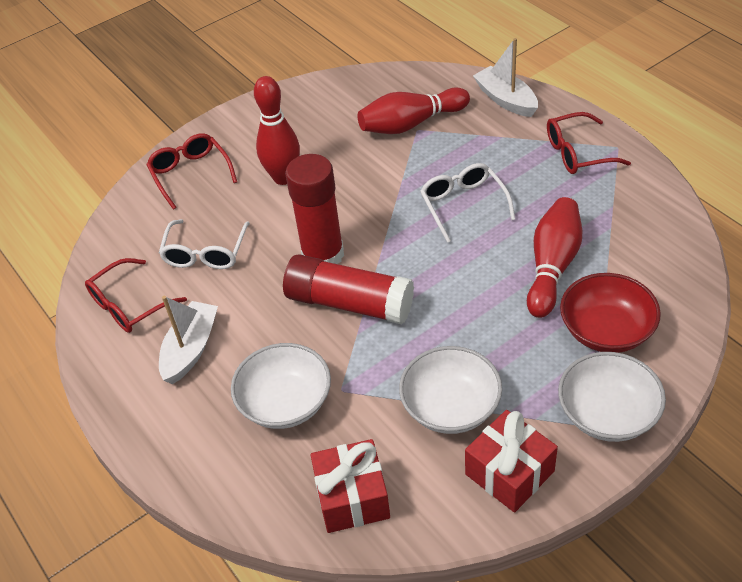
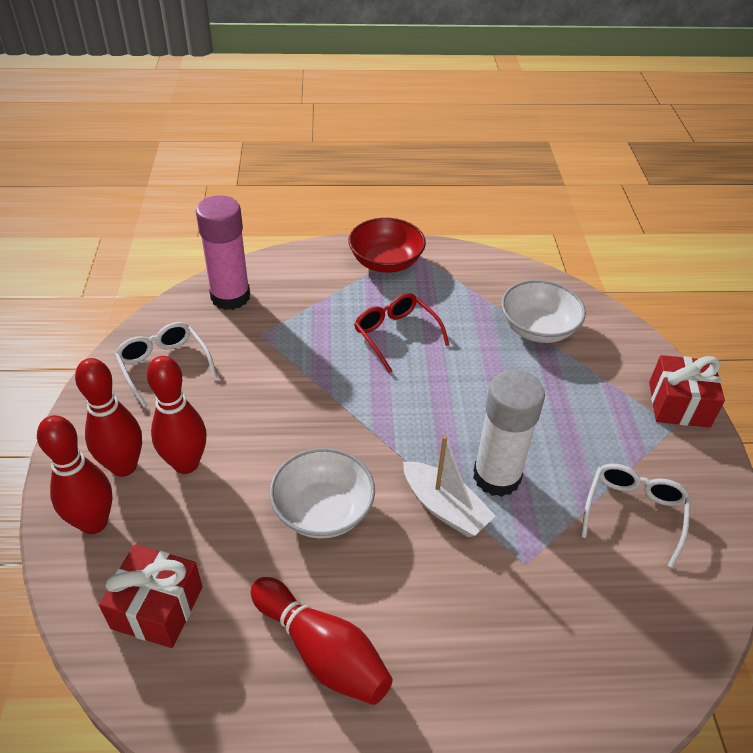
pink glue stick: none = 0 -> [196,195,250,310] = 1
red bowling pin: [254,76,300,185] [358,87,470,134] [527,197,582,318] = 3 -> [37,415,113,534] [75,358,142,477] [147,356,207,474] [251,577,393,705] = 4
red glasses: [85,258,187,333] [146,133,237,210] [547,112,631,174] = 3 -> [354,293,449,373] = 1
red glue stick: [283,254,414,324] [285,154,344,264] = 2 -> none = 0
white boat: [159,296,218,384] [473,38,538,117] = 2 -> [403,435,496,537] = 1
white bowl: [231,343,331,429] [399,346,502,434] [558,352,666,442] = 3 -> [269,448,375,539] [501,280,586,343] = 2
white glue stick: none = 0 -> [473,370,545,497] = 1

